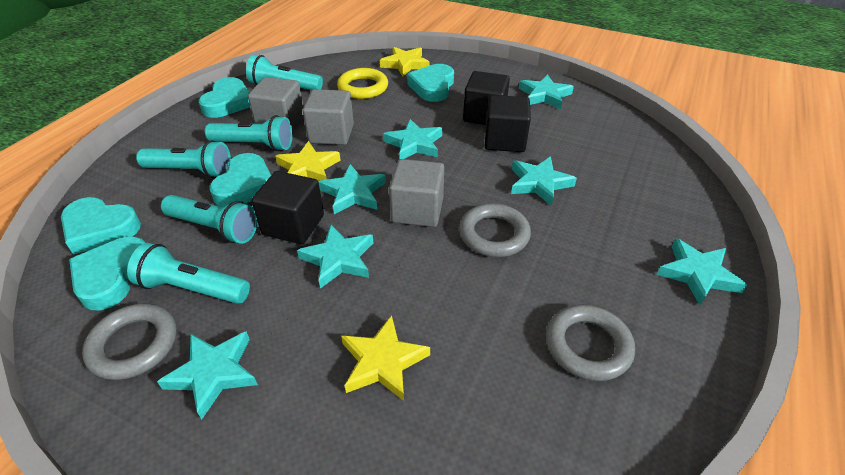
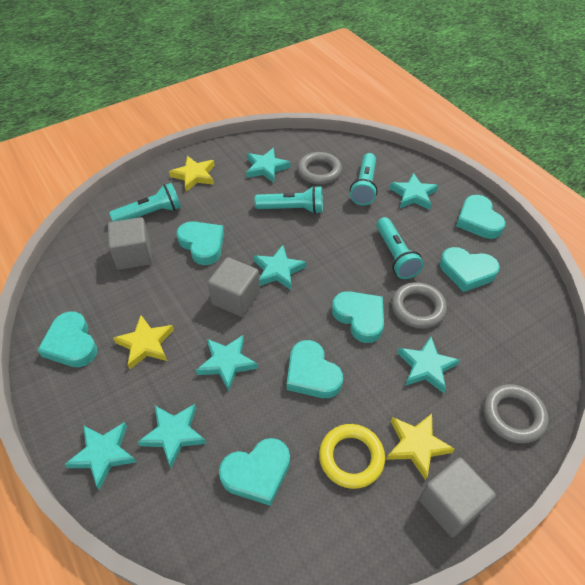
black cube: [251,171,324,244] [463,71,510,125] [485,95,531,152] = 3 -> none = 0
turquoise flashlight: [127,243,250,304] [136,140,231,178] [161,195,258,244] [205,115,293,151] [246,55,323,90] = 5 -> [109,183,181,222] [255,186,323,214] [350,153,378,205] [376,217,424,279] = 4
turquoise heart: [61,197,141,255] [69,237,145,310] [198,77,250,118] [209,153,271,207] [407,64,454,102] = 5 -> [38,311,98,367] [177,221,224,265] [219,438,290,506] [287,340,343,398] [332,291,384,343] [440,247,500,292] [456,195,506,239] = 7

